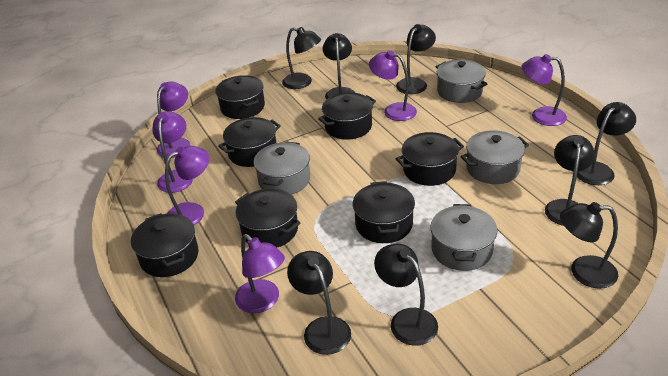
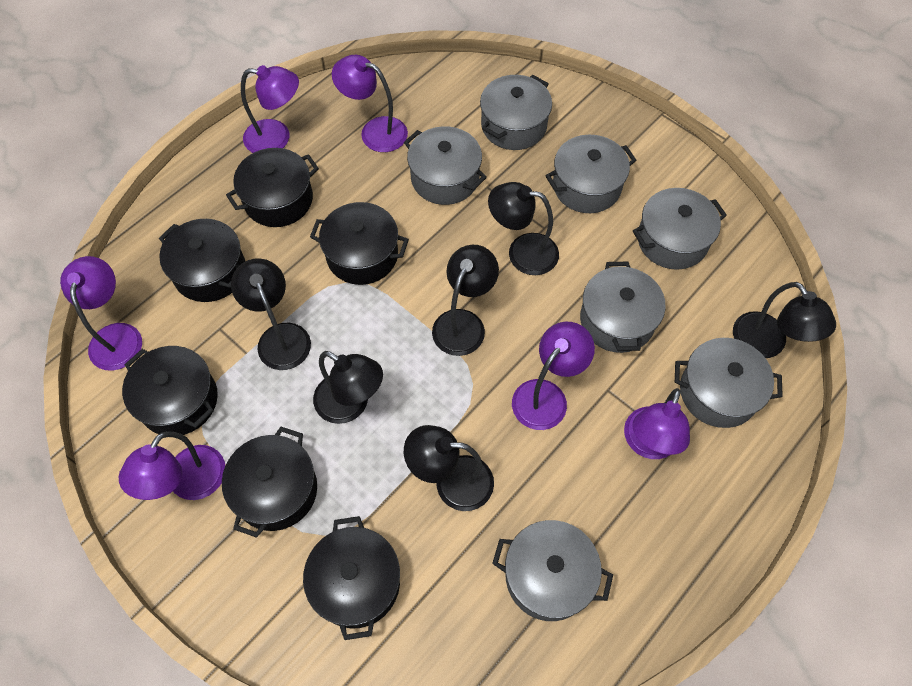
black lamp: [282,27,321,89] [287,251,351,355] [322,33,355,99] [374,244,438,346] [396,24,436,94] [545,135,595,226] [560,202,618,289] [577,102,636,185] = 8 -> [231,258,311,370] [313,351,383,424] [404,425,494,511] [432,245,499,356] [488,182,559,275] [733,282,836,358] = 6
black pot: [131,213,198,277] [215,75,265,119] [218,117,281,167] [235,188,300,248] [318,93,376,140] [353,181,415,243] [396,132,464,186] = 7 -> [122,346,218,435] [159,219,245,302] [222,427,317,538] [226,148,319,227] [303,516,400,640] [310,202,409,285] = 6
grey pot: [253,142,310,195] [430,204,497,271] [436,60,487,103] [460,130,529,184] = 4 -> [404,126,487,205] [480,75,552,150] [492,520,613,621] [545,134,637,213] [580,262,666,353] [633,188,727,270] [675,338,783,428] = 7

